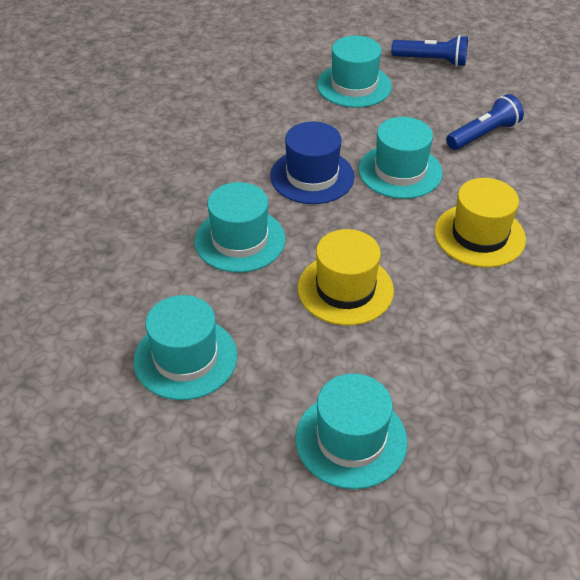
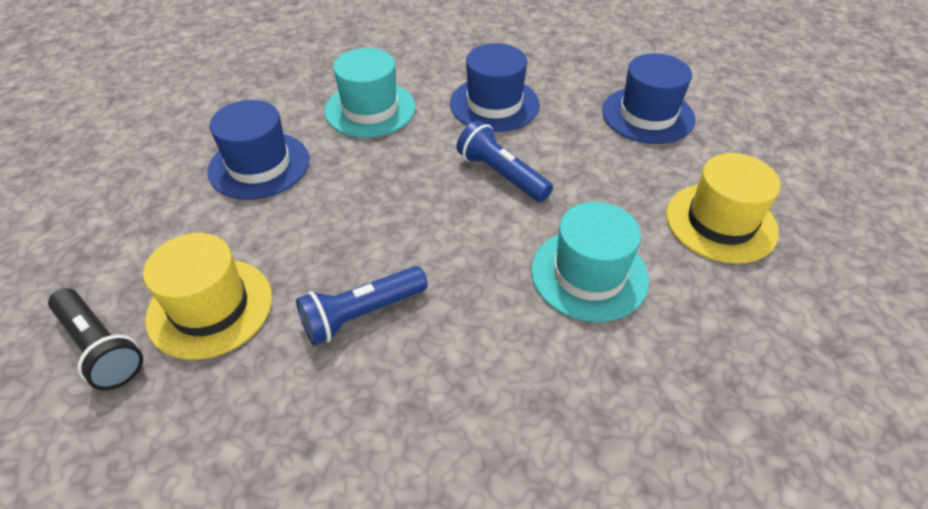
black flashlight: none = 0 -> [48,288,143,390] = 1
blue hat: [270,122,355,204] = 1 -> [207,100,309,200] [450,43,540,132] [602,53,695,144] = 3
turquoise hat: [133,295,237,400] [194,182,285,273] [295,374,408,489] [317,36,392,108] [358,117,443,199] = 5 -> [324,48,415,138] [531,202,649,322] = 2

